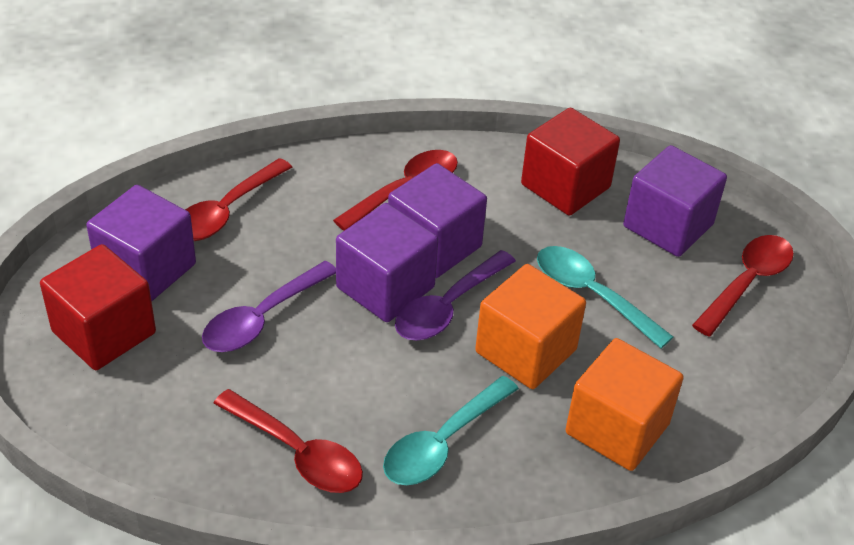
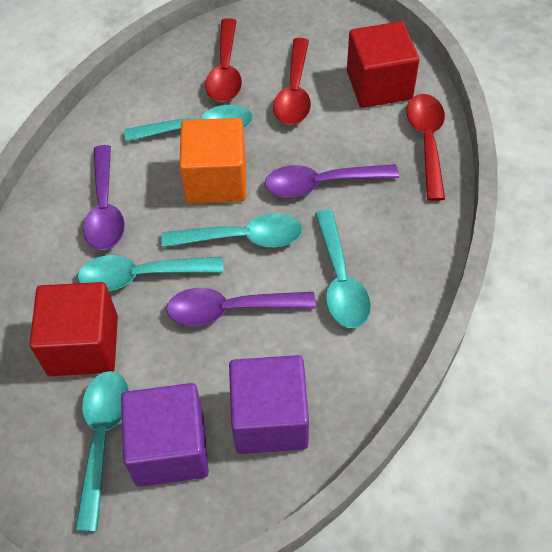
orange cube: [475,264,586,389] [565,338,684,471] = 2 -> [179,118,246,204] = 1
purple cube: [86,185,196,301] [336,203,438,322] [388,163,487,278] [623,145,727,257] = 4 -> [121,383,209,487] [229,355,309,454] = 2
purple spoon: [202,261,336,352] [395,250,516,340] = 2 -> [83,145,125,250] [166,288,316,326] [265,164,399,197] = 3
red spoon: [185,158,292,241] [213,389,363,493] [333,150,458,231] [692,235,794,336] = 4 -> [205,18,242,102] [273,38,311,125] [406,94,445,201] = 3
turquoise spoon: [383,376,519,485] [537,246,673,349] = 2 -> [75,371,129,532] [77,255,224,291] [125,105,253,142] [162,213,302,247] [315,210,371,328] = 5

